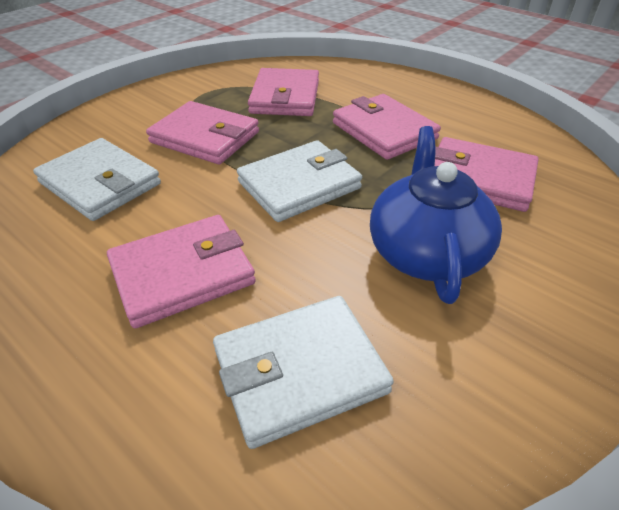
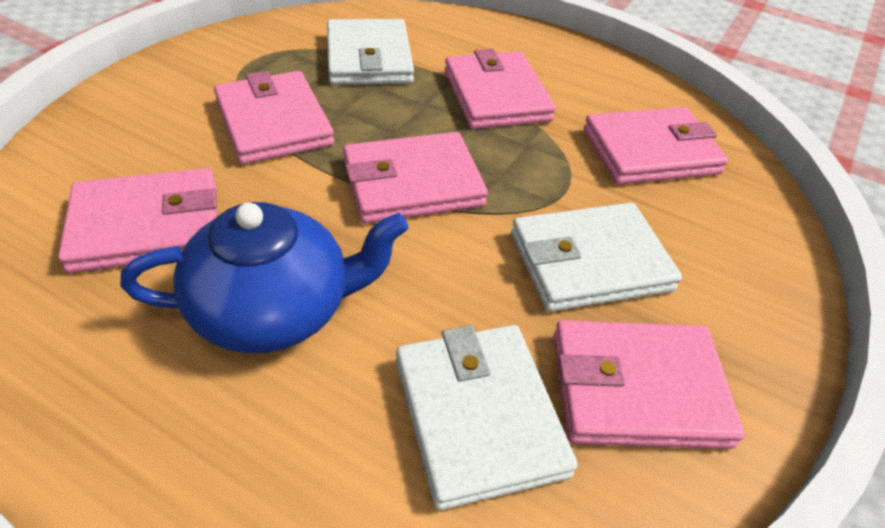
pink wallet: [107,215,256,328] [146,101,259,164] [248,68,319,116] [333,94,441,160] [435,137,539,212] = 5 -> [58,168,217,273] [214,71,334,164] [343,132,488,224] [445,49,556,129] [554,320,745,449] [584,107,728,185] = 6

